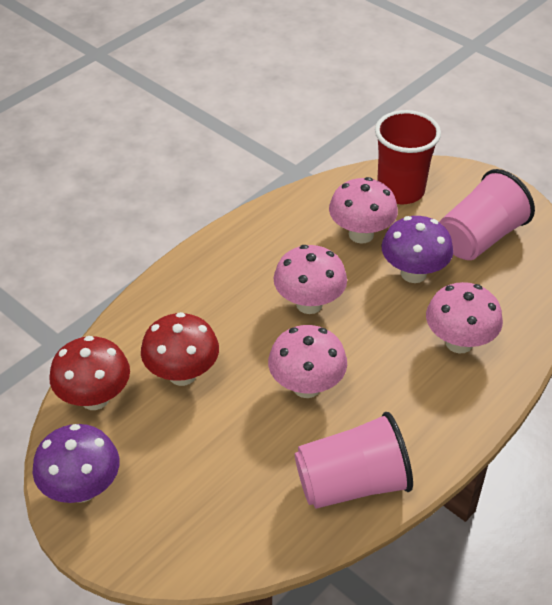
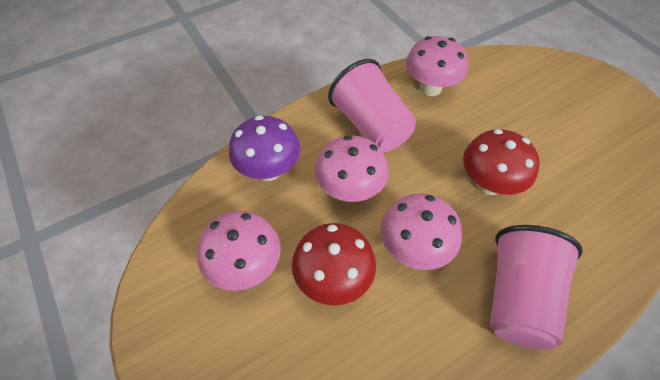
purple mushroom: [33,424,119,503] [381,216,453,283] = 2 -> [229,116,300,181] = 1
red cup: [375,110,441,204] = 1 -> none = 0

